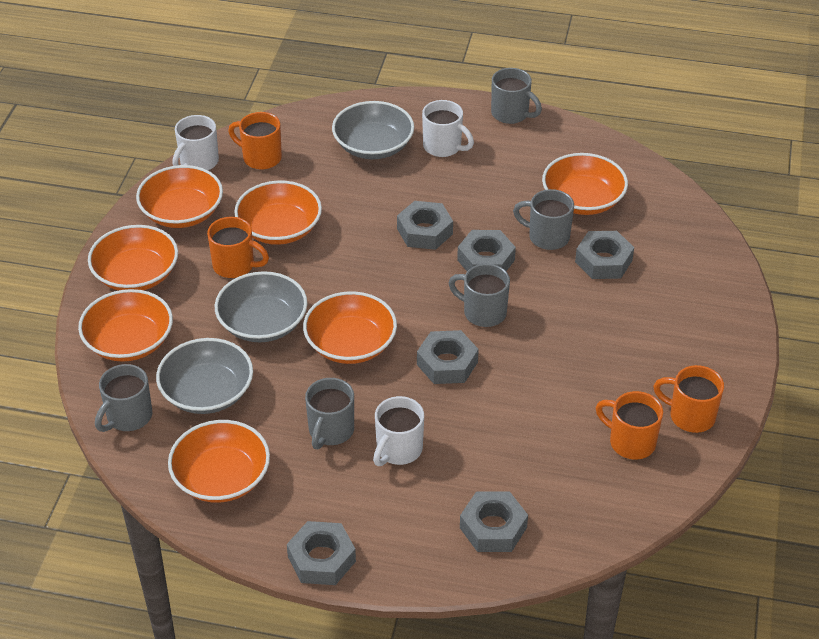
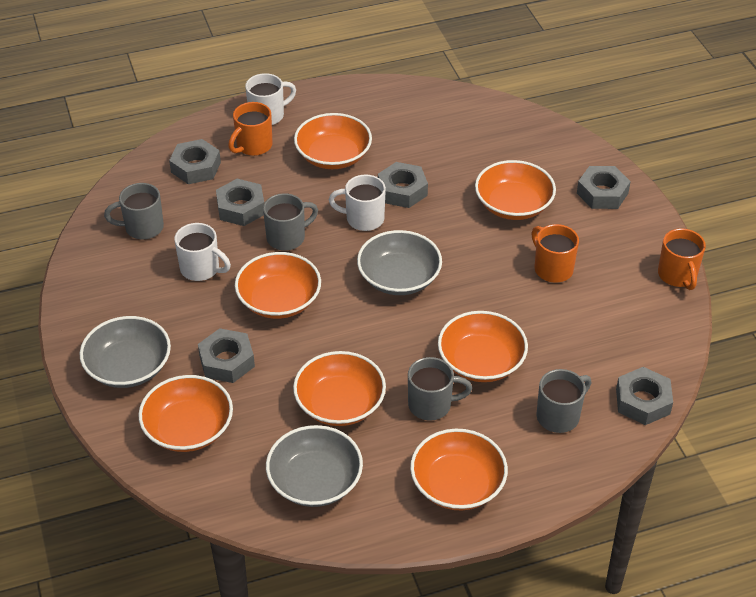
grey mug: [95,364,152,432] [305,378,354,449] [448,264,510,327] [491,68,542,124] [513,189,574,250] = 5 -> [104,183,164,239] [263,193,318,251] [408,357,472,421] [537,369,591,433] = 4
orange mug: [207,217,269,278] [228,112,282,170] [596,391,663,460] [653,365,724,433] = 4 -> [228,102,273,156] [531,224,579,282] [658,228,706,290] = 3

